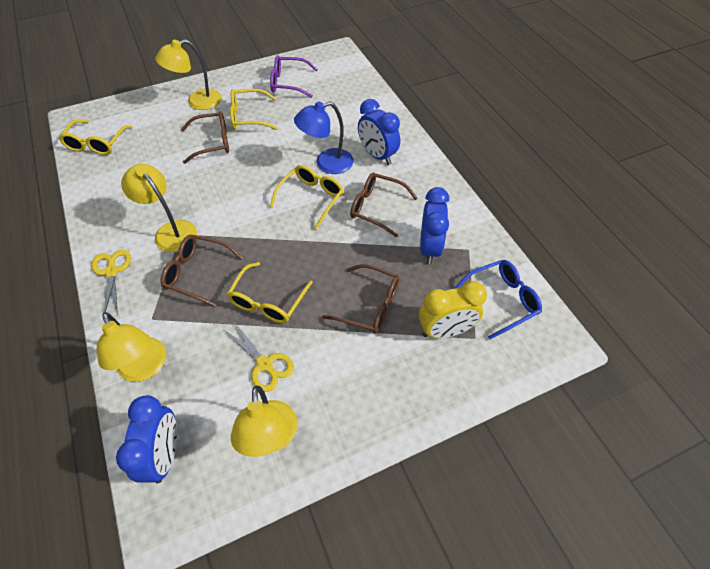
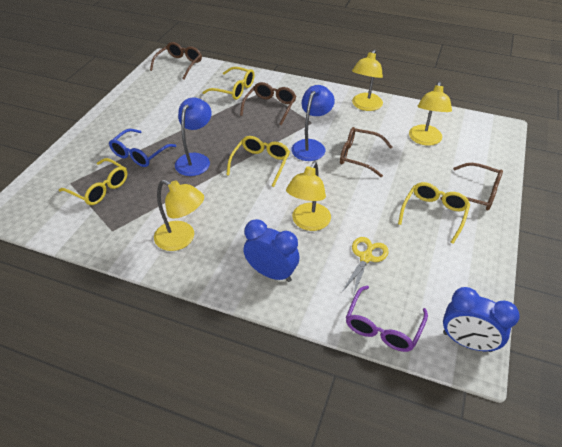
blue clock: [116,395,177,483] [358,99,400,165] [420,187,449,264] = 3 -> [243,219,299,282] [443,287,520,352] = 2
blue lamp: [294,101,353,174] = 1 -> [175,97,212,176] [291,85,335,161] = 2
yellow clock: [419,281,487,338] = 1 -> none = 0
yellow scissors: [91,250,131,315] [224,322,294,392] = 2 -> [342,237,389,296] = 1

